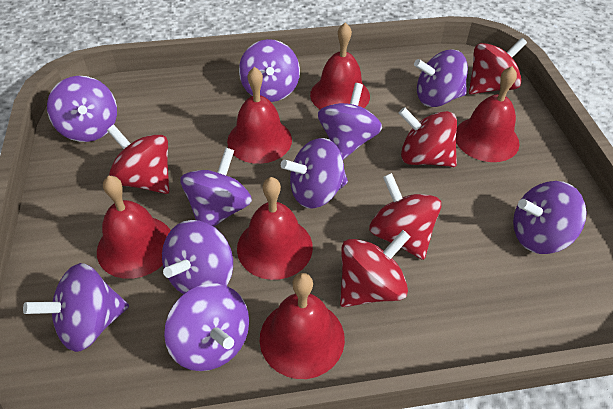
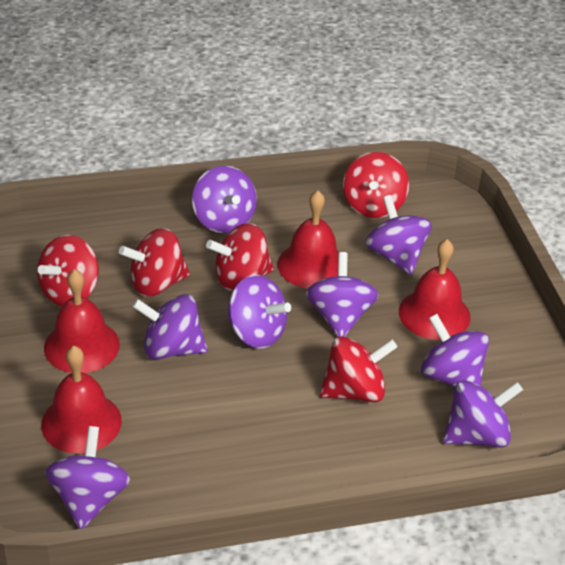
purple spinning top: [23,263,129,352] [47,76,117,142] [162,220,233,294] [164,284,249,371] [180,148,252,227] [239,39,300,102] [281,138,348,209] [318,83,382,160] [414,50,468,107] [513,181,587,254] = 10 -> [45,426,130,529] [132,294,208,360] [192,166,257,233] [227,275,291,348] [306,252,378,337] [366,195,432,275] [421,314,489,387] [443,380,523,448] = 8
red bell: [97,176,171,279] [227,67,292,164] [237,177,313,280] [260,273,345,379] [310,22,370,109] [456,66,519,162] = 6 -> [41,346,122,454] [44,269,120,373] [278,190,339,289] [399,239,471,340] = 4

